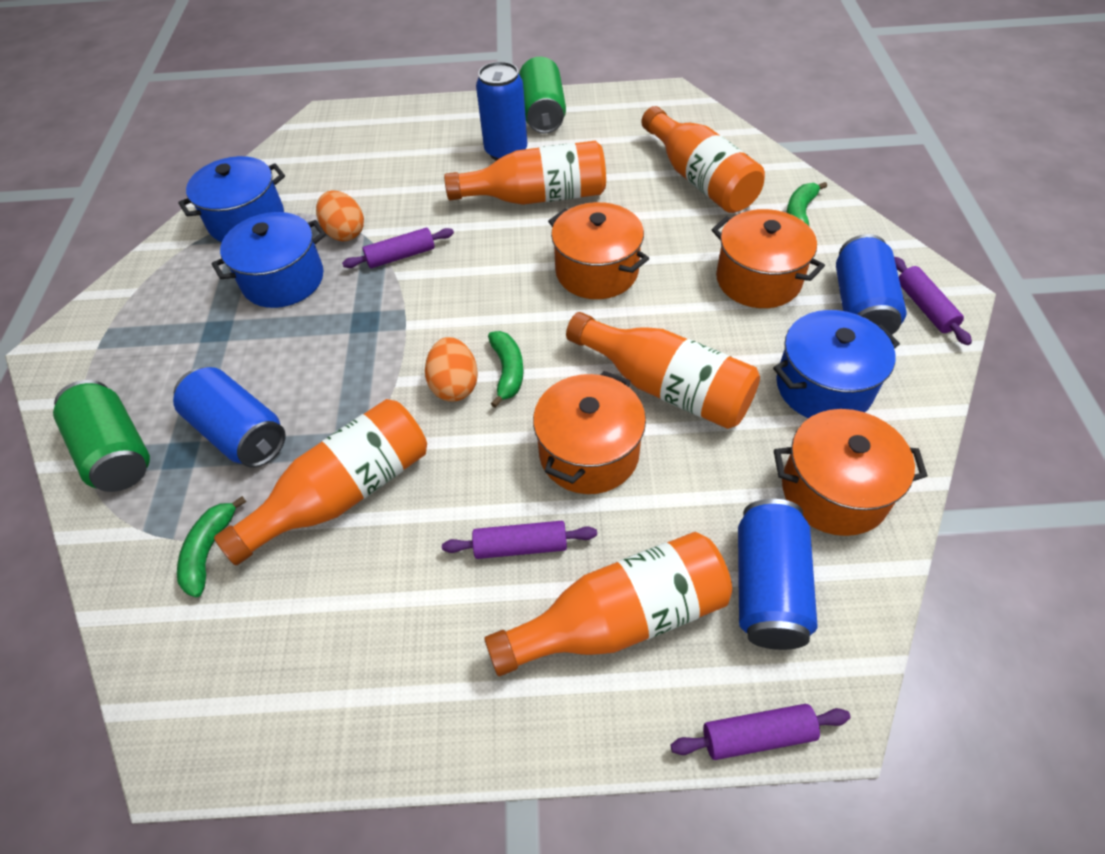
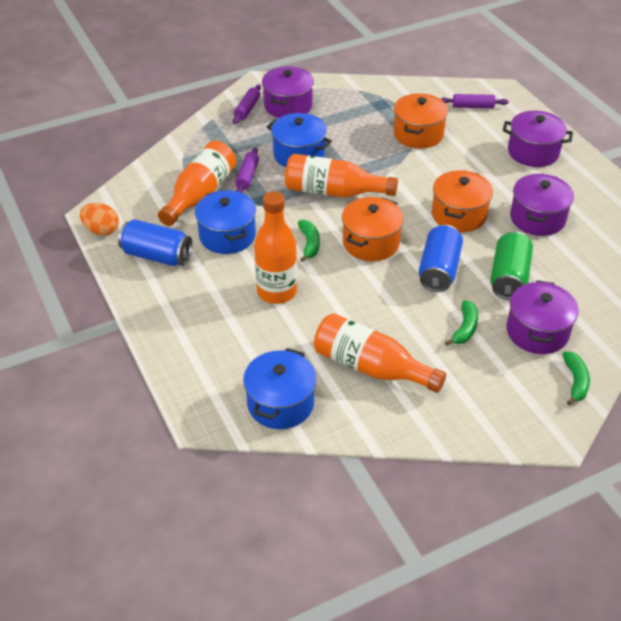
blue can: [173,367,286,468] [476,62,527,161] [738,499,817,650] [836,234,907,335] = 4 -> [118,219,192,266] [419,225,463,292] = 2
green can: [53,380,150,492] [519,57,566,134] = 2 -> [490,231,533,300] = 1
orange bottle: [214,399,427,566] [444,141,606,205] [484,532,732,676] [566,312,760,429] [641,106,765,213] = 5 -> [158,141,237,226] [254,191,297,304] [285,154,398,198] [314,313,446,393] = 4
orange egg: [316,191,364,241] [425,337,478,402] = 2 -> [80,203,119,236] = 1
orange pot: [533,371,646,494] [548,202,649,299] [711,209,825,308] [774,409,928,536] = 4 -> [342,197,404,261] [394,93,448,148] [432,170,493,232] = 3
purple pot: none = 0 -> [262,66,314,118] [503,111,573,167] [506,280,579,354] [510,174,574,236] = 4
purple rolling pin: [342,228,454,268] [442,521,597,559] [671,704,851,760] [894,257,972,345] = 4 -> [233,84,261,124] [235,147,259,193] [441,94,509,108] = 3

